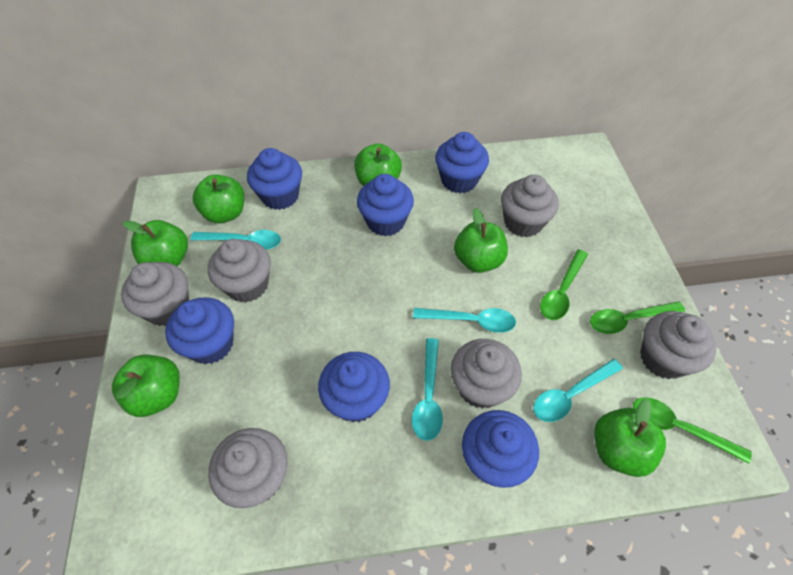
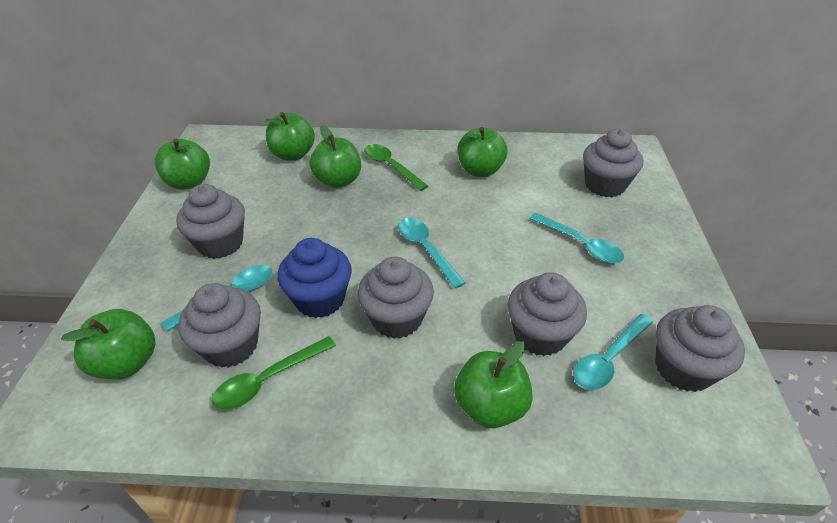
blue cupcake: [165,297,234,364] [247,148,302,210] [318,352,390,422] [357,174,414,236] [435,132,489,193] [462,410,539,488] = 6 -> [278,238,352,318] = 1
green spoon: [540,249,588,320] [590,301,685,334] [633,397,752,464] = 3 -> [212,336,336,410] [364,144,428,191] = 2

